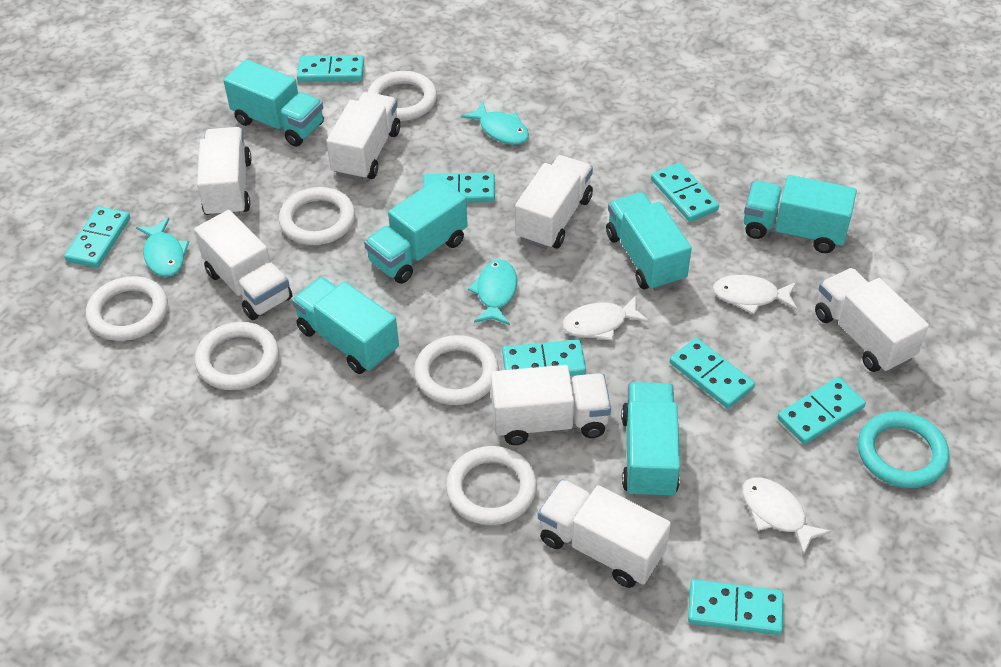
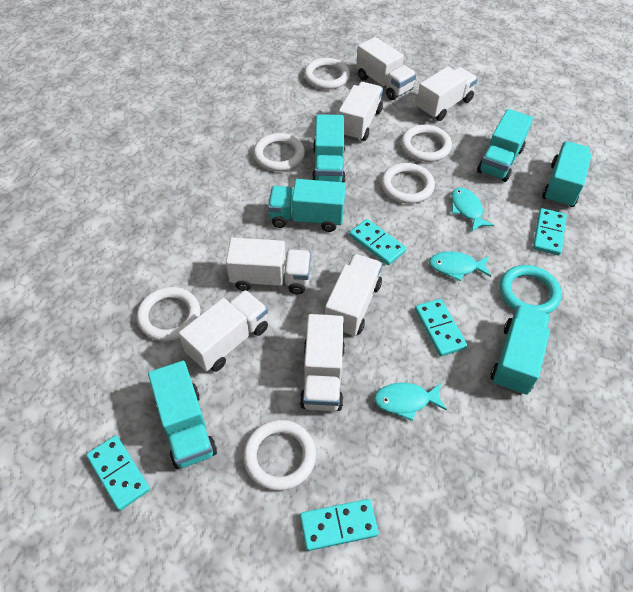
turquoise domino: [64,206,130,268] [297,55,364,82] [423,173,495,203] [502,340,586,376] [651,163,719,222] [669,338,755,409] [688,579,783,635] [777,377,866,444] = 8 -> [86,435,150,511] [300,499,379,551] [349,219,407,265] [415,299,467,357] [533,208,567,256] = 5
white fish: [562,295,649,341] [713,275,797,314] [742,478,831,556] = 3 -> none = 0

